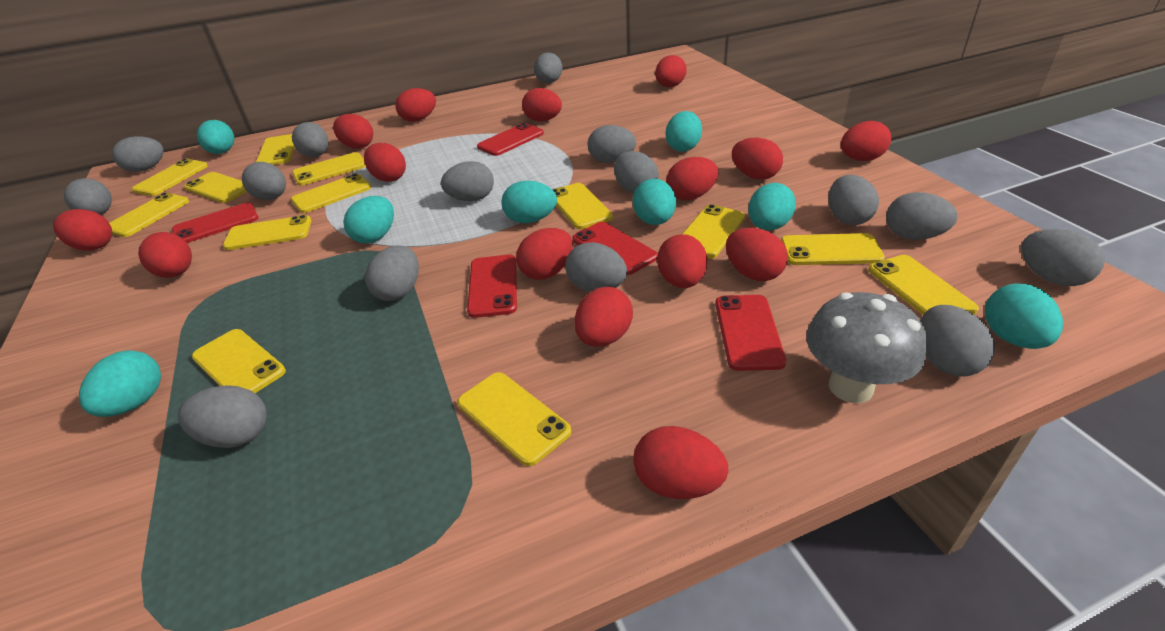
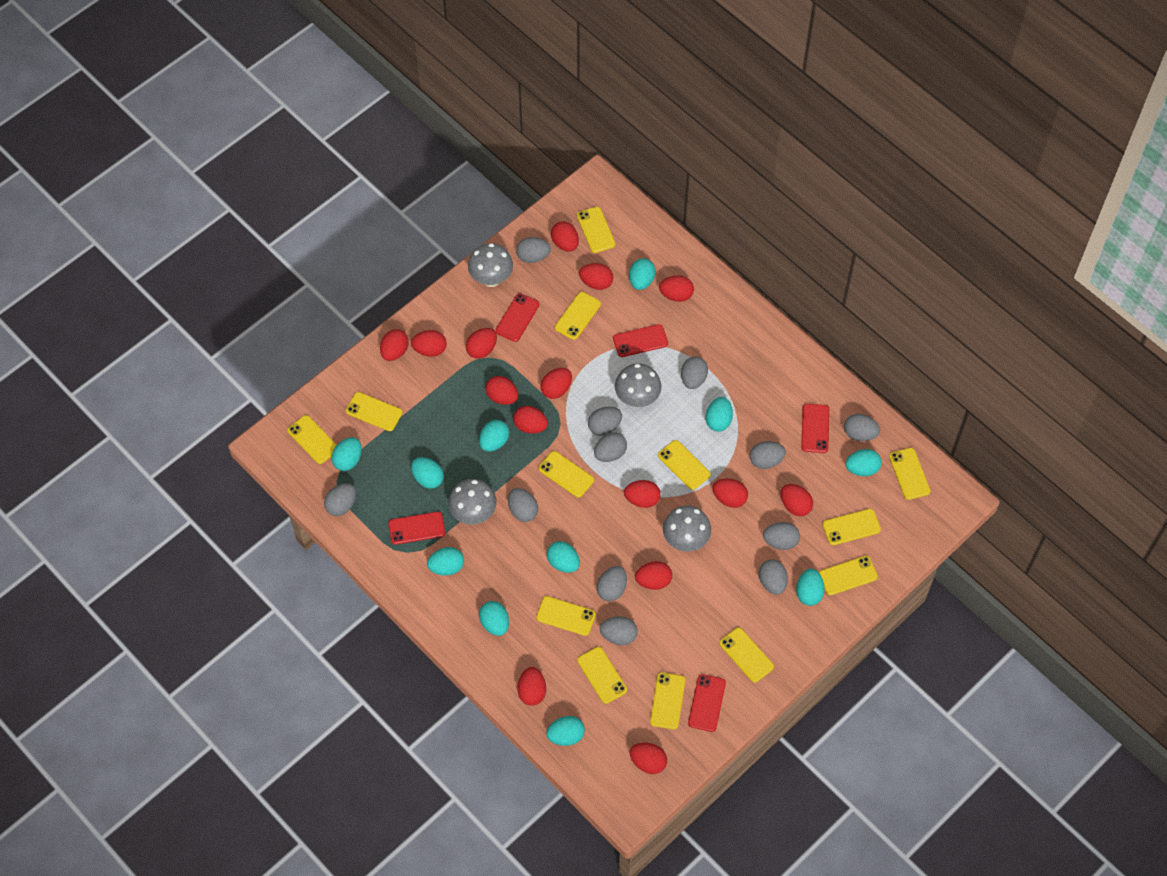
grey egg: [64,178,112,215] [112,136,164,172] [178,385,267,448] [242,162,286,200] [292,122,328,157] [365,245,419,301] [441,161,494,201] [534,52,562,83] [565,242,627,292] [588,125,636,163] [614,151,659,194] [828,175,879,225] [886,192,958,240] [921,305,995,377] [1021,229,1105,286] = 15 -> [324,483,356,516] [508,488,538,522] [516,237,551,263] [588,407,622,436] [594,432,627,462] [597,566,627,601] [600,616,638,645] [681,356,708,389] [750,441,786,469] [759,559,788,595] [763,522,800,550] [844,414,880,441] = 12
grey mushroom: [806,292,927,403] = 1 -> [448,479,497,525] [468,243,513,287] [615,363,662,408] [663,505,711,551] = 4
turquoise egg: [79,350,161,417] [197,120,235,154] [343,196,394,244] [501,181,557,223] [633,179,676,225] [666,111,702,152] [748,183,796,230] [985,283,1063,349] = 8 -> [331,437,362,471] [411,457,444,489] [427,547,464,575] [479,420,509,451] [479,601,509,636] [546,716,585,746] [547,541,580,573] [629,258,655,290] [706,397,733,432] [796,569,825,606] [845,449,882,476] = 11

